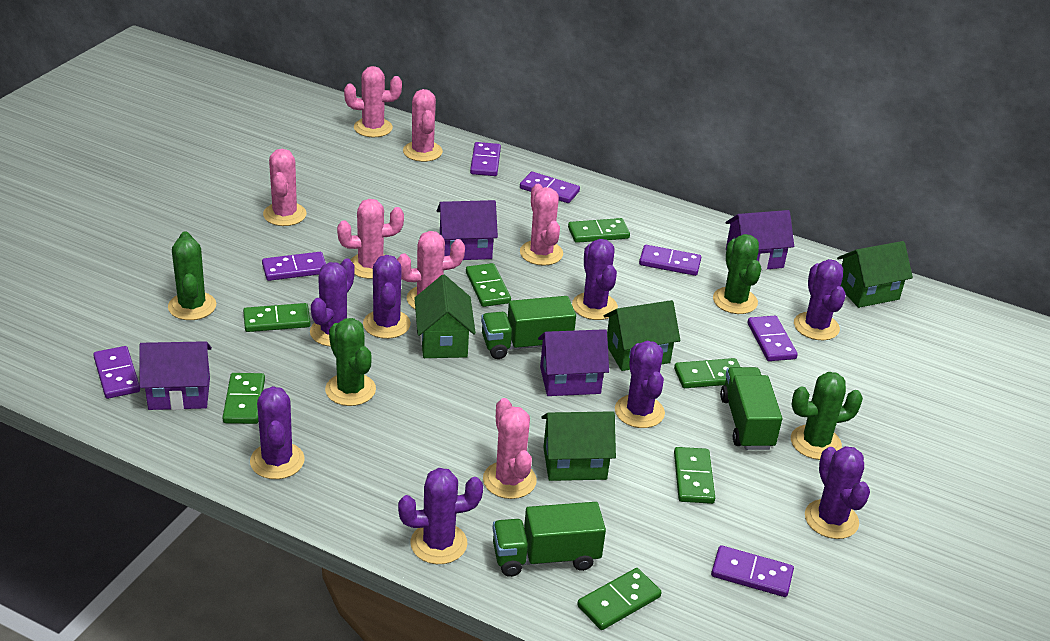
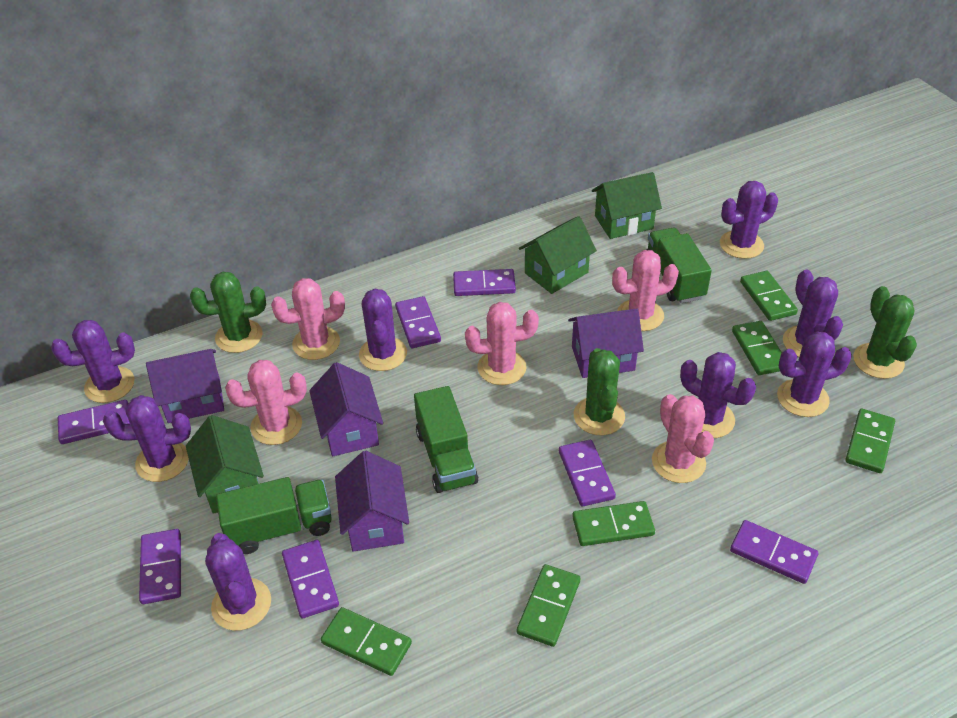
green cactus: [168,231,216,320] [325,318,376,406] [713,234,761,314] [791,372,863,460] = 4 -> [190,272,266,353] [574,348,625,435] [853,286,917,379] = 3
green domino: [222,373,265,424] [243,303,311,332] [466,263,511,307] [568,218,630,243] [577,568,662,630] [674,358,740,388] [674,447,715,504] = 7 -> [321,607,412,676] [517,564,580,647] [572,501,655,546] [732,321,782,375] [740,271,798,321] [845,409,895,473] = 6
green house: [414,275,476,358] [541,411,616,481] [604,300,680,371] [837,241,913,308] = 4 -> [186,415,264,514] [519,216,597,294] [592,172,662,239] = 3
pink cactus: [263,149,307,226] [337,199,404,279] [344,66,402,137] [397,231,465,309] [403,89,443,162] [483,398,537,499] [520,184,563,266] = 7 -> [225,360,307,445] [271,278,345,360] [465,302,539,385] [612,250,679,331] [652,394,714,483] = 5

